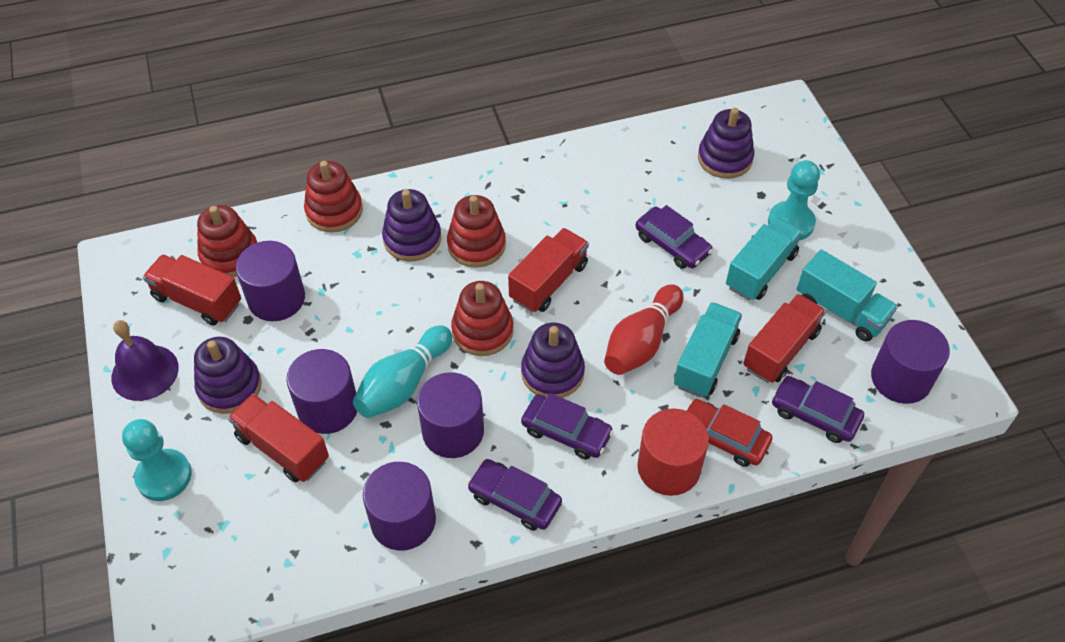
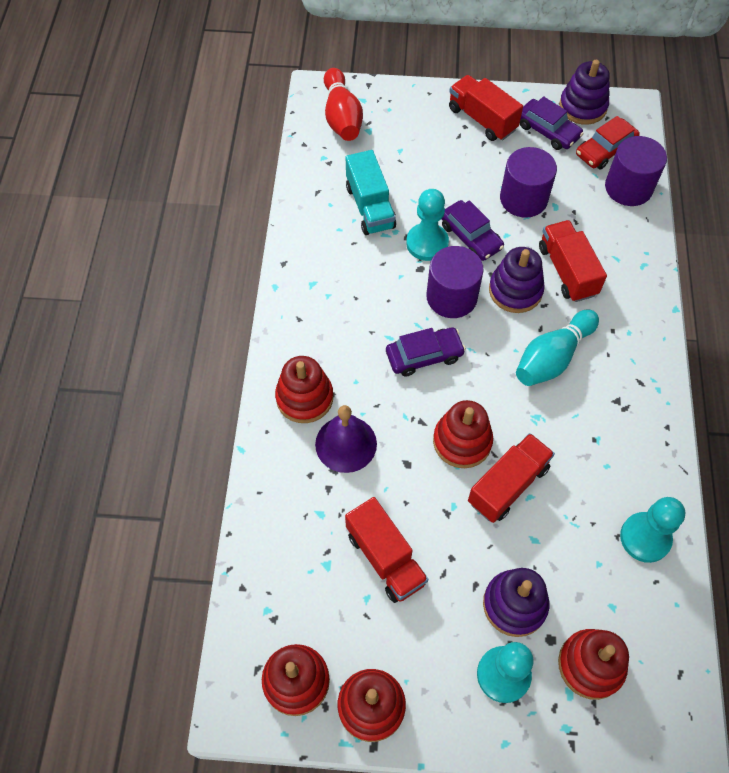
purple car: [467,459,562,531] [521,393,614,460] [636,205,713,269] [772,376,864,443] = 4 -> [386,327,466,377] [441,200,504,261] [520,96,584,150] = 3
purple cylinder: [236,241,305,321] [286,349,357,434] [363,462,436,551] [417,372,484,458] [871,320,950,404] = 5 -> [426,246,484,318] [500,147,557,218] [605,136,667,206] = 3
purple stacking toy: [194,337,262,414] [382,189,441,262] [521,323,585,398] [698,108,754,179] = 4 -> [483,568,549,637] [489,247,545,313] [559,60,610,125] = 3
red cylinder: [637,409,709,496] = 1 -> none = 0
red stacking toy: [197,205,257,277] [304,161,363,232] [447,195,506,268] [451,281,513,356] = 4 -> [262,644,330,716] [275,356,333,423] [338,669,406,742] [433,400,493,468] [558,629,629,700] = 5
turquoise pawn: [122,419,191,501] [768,160,820,241] = 2 -> [406,189,449,261] [477,642,534,703] [620,497,685,563] = 3
turquoise truck: [674,302,742,398] [726,217,803,300] [797,249,898,342] = 3 -> [346,150,396,235] = 1

